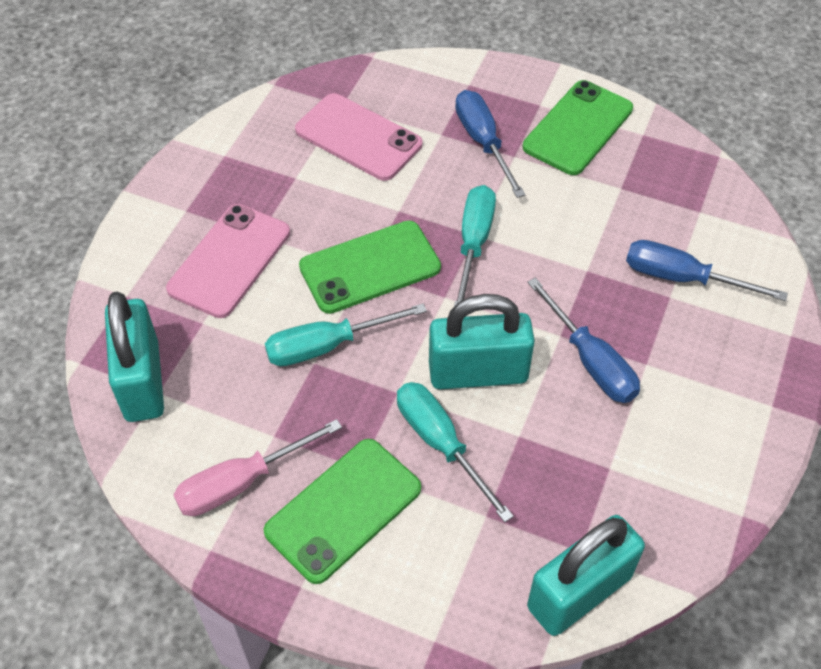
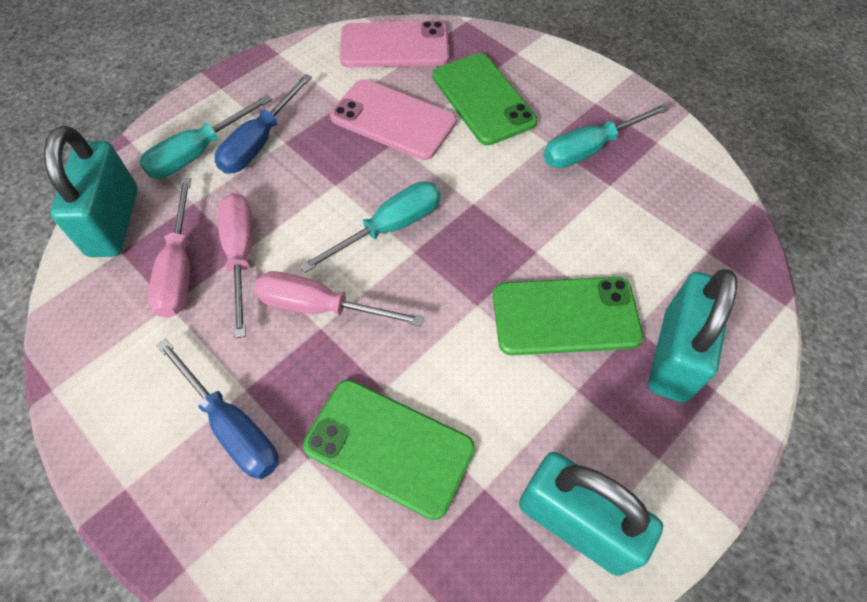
blue screwdriver: [455,90,525,198] [527,278,640,403] [626,240,788,301] = 3 -> [156,339,279,479] [215,74,312,174] = 2
pink screwdriver: [173,419,342,516] = 1 -> [148,178,191,318] [218,193,253,338] [254,271,424,326] = 3

